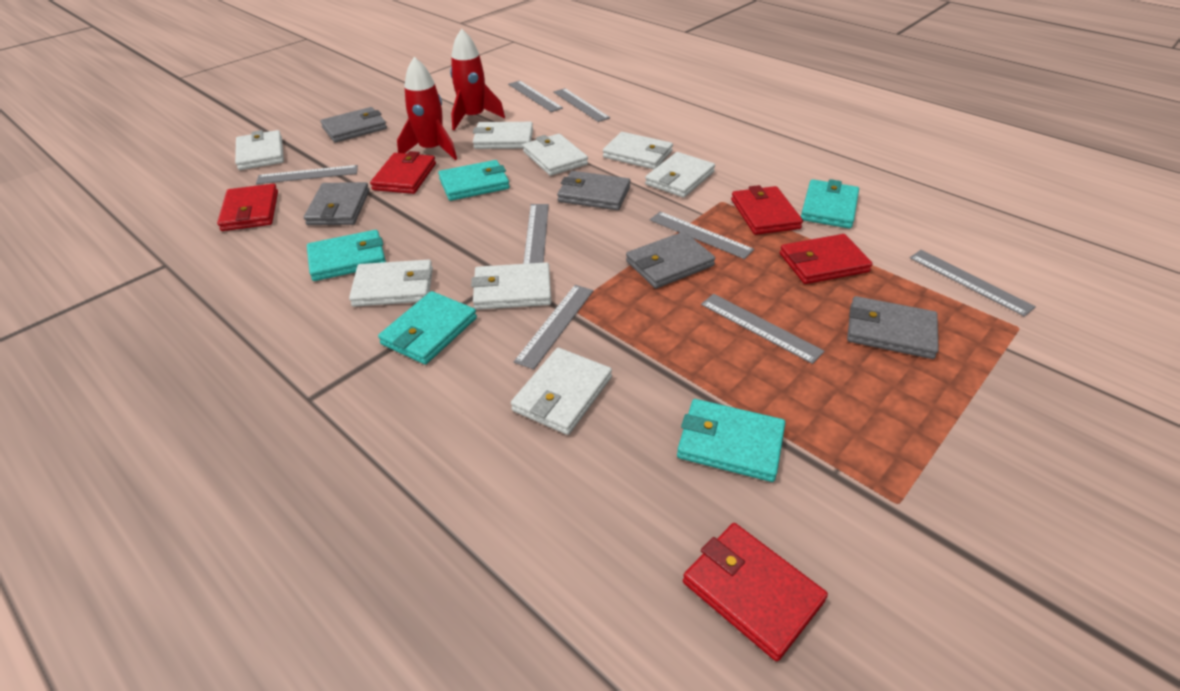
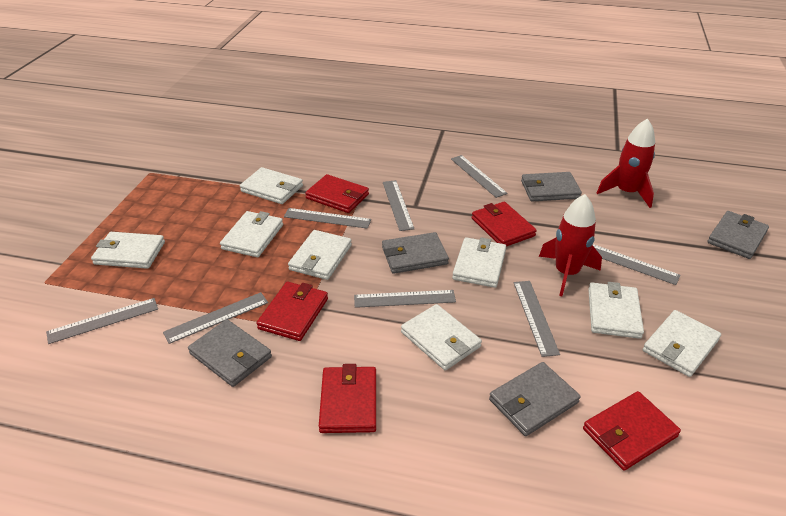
turquoise wallet: [307,230,386,281] [378,291,477,365] [438,160,510,201] [677,399,785,482] [801,179,859,229] = 5 -> none = 0

